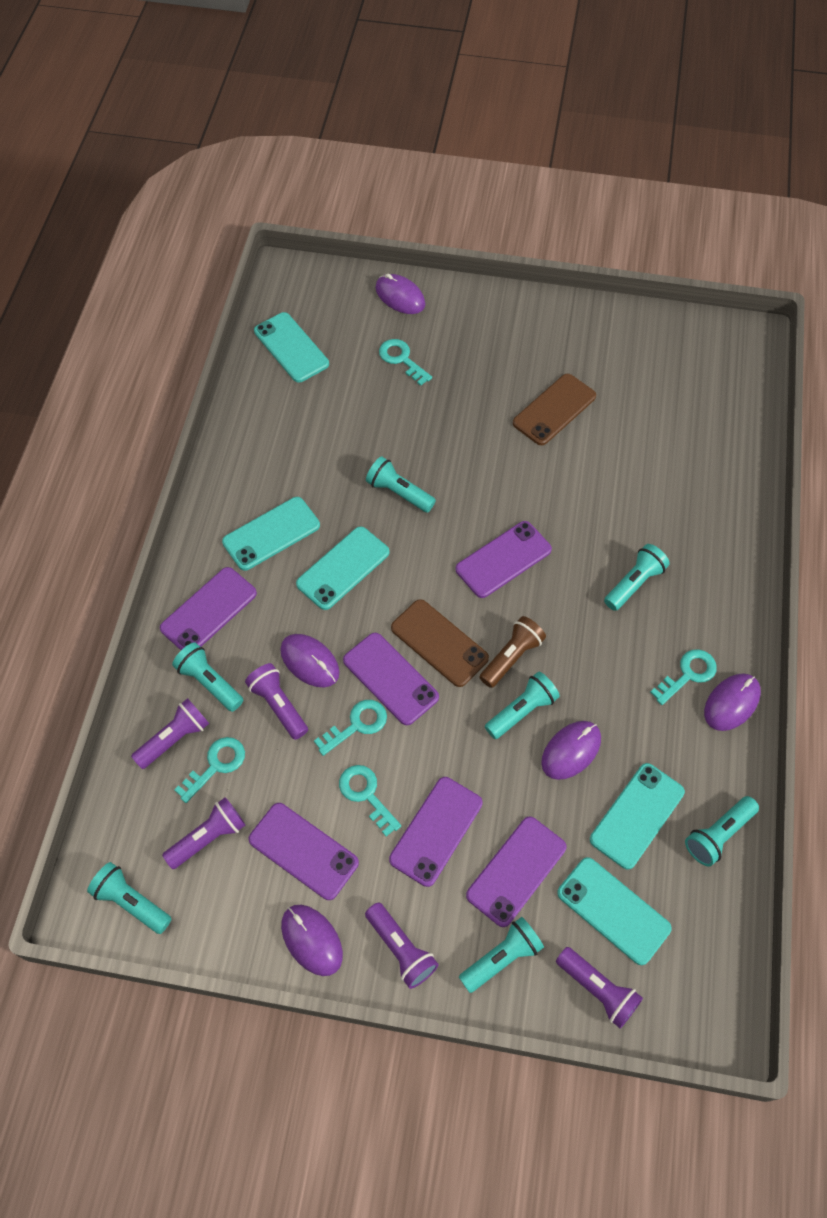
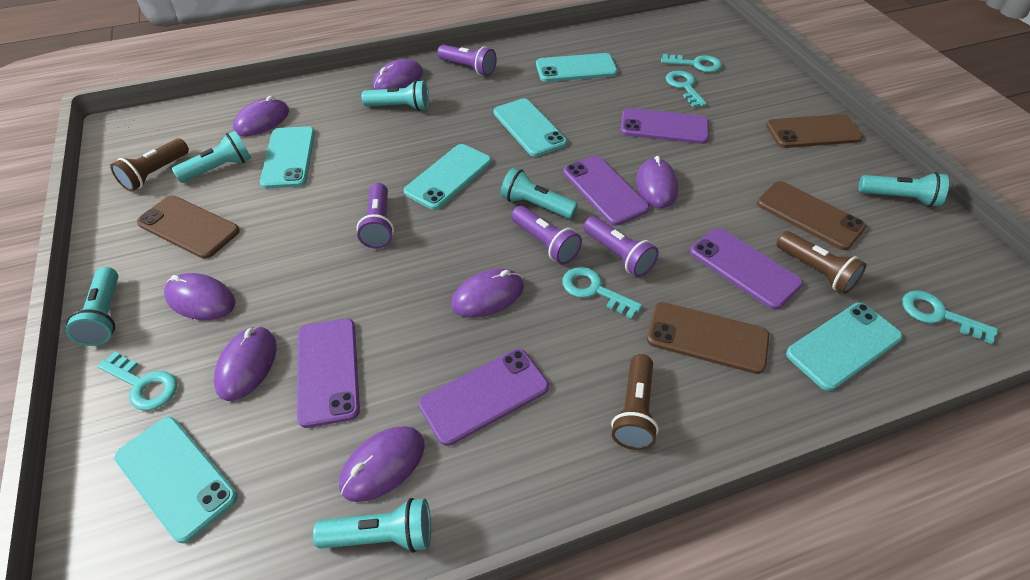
brown flashlight: [479,616,546,688] = 1 -> [110,139,189,192] [611,354,659,450] [777,231,866,294] = 3
brown phone: [391,599,489,687] [513,374,596,445] = 2 -> [137,196,240,259] [647,302,769,374] [757,181,866,250] [766,114,863,148] = 4
purple flashlight: [131,698,209,769] [162,798,245,869] [245,663,308,740] [365,902,439,989] [556,947,643,1028] = 5 -> [357,183,394,248] [437,45,497,76] [511,206,582,264] [583,216,659,277] = 4
purple mouse: [280,634,340,687] [281,905,343,976] [375,274,425,314] [541,721,601,780] [704,673,761,731] = 5 -> [164,273,235,320] [214,326,277,401] [233,96,289,136] [339,426,425,502] [373,59,423,90] [451,269,524,318] [636,156,679,208] = 7
purple phone: [160,567,257,650] [248,803,359,900] [343,633,439,725] [389,777,483,887] [456,521,552,598] [466,817,567,927] = 6 -> [297,318,360,428] [419,349,549,446] [563,156,649,226] [620,108,709,144] [690,228,803,310] = 5
turquoise flashlight: [87,862,172,934] [172,642,243,712] [366,456,436,513] [459,917,544,993] [485,672,560,739] [604,544,670,611] [685,796,759,867] = 7 -> [66,267,118,346] [172,131,251,183] [313,498,431,553] [362,80,429,111] [500,167,578,219] [859,172,949,207] = 6
turquoise phone: [222,497,320,571] [254,312,329,383] [296,526,390,610] [557,857,672,965] [590,763,685,870] = 5 -> [114,417,238,543] [260,126,315,188] [404,144,492,210] [494,98,567,157] [536,53,618,82] [786,303,902,391] = 6

